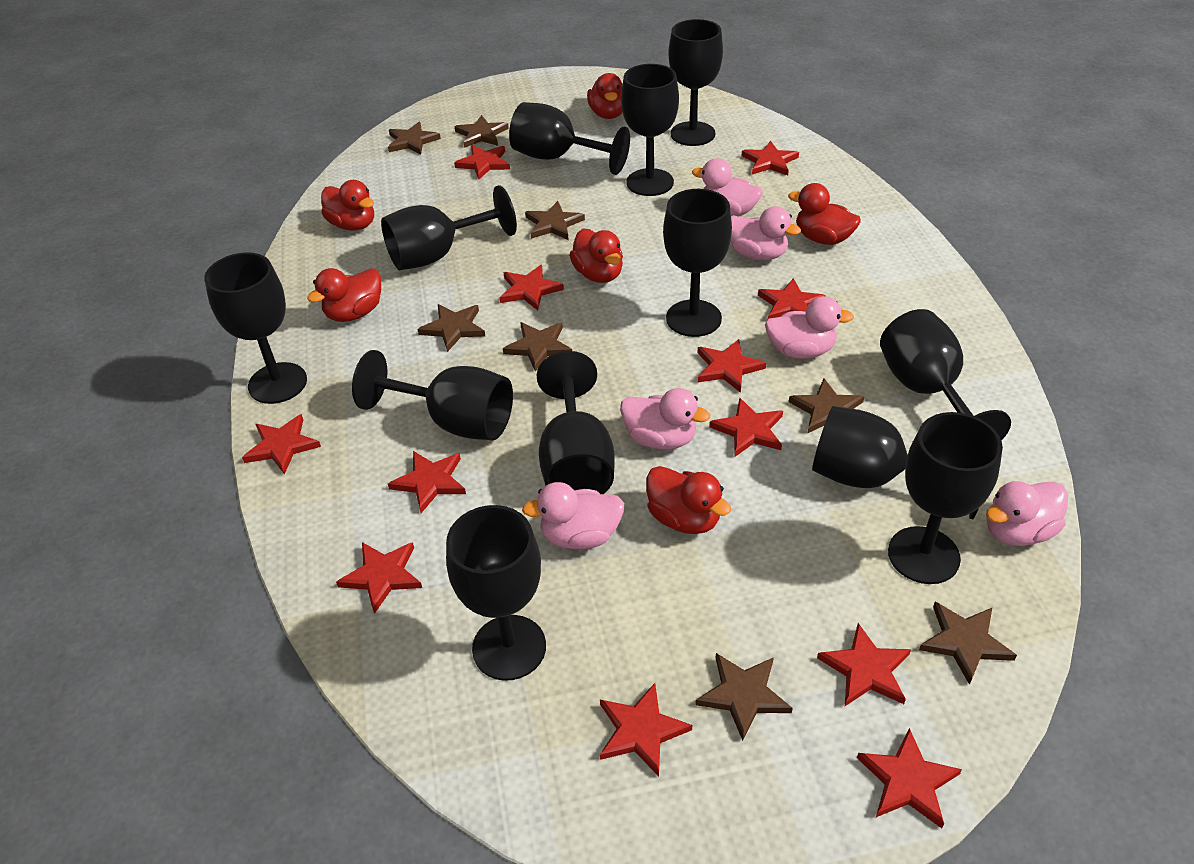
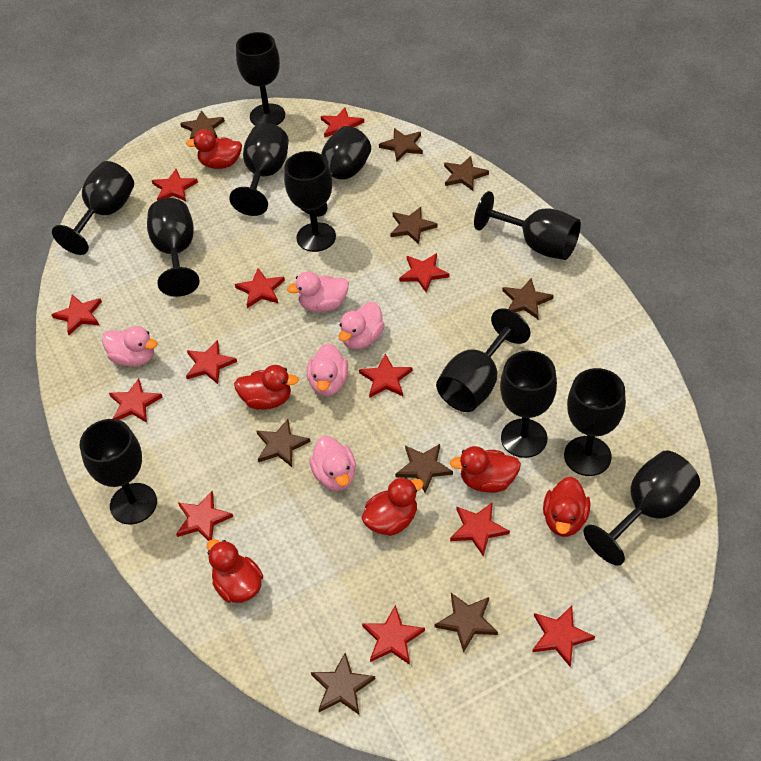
brown star: [388,122,441,155] [417,304,486,352] [455,115,509,148] [503,322,572,372] [525,201,585,240] [695,653,793,741] [789,379,865,433] [919,602,1017,685] = 8 -> [180,110,225,139] [256,419,311,467] [311,653,375,715] [379,128,423,161] [390,207,437,244] [395,444,453,493] [434,593,498,653] [444,156,489,191] [503,278,554,319] = 9
pink duck: [522,482,624,549] [620,388,710,450] [692,158,763,217] [730,206,801,260] [765,296,854,359] [986,481,1068,546] = 6 -> [102,326,158,367] [287,271,349,312] [307,343,348,396] [309,436,356,491] [339,302,385,349] = 5

